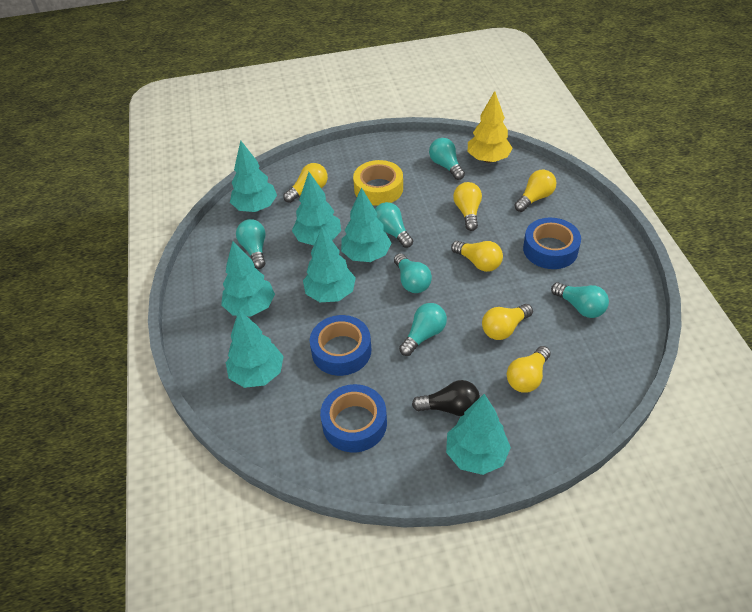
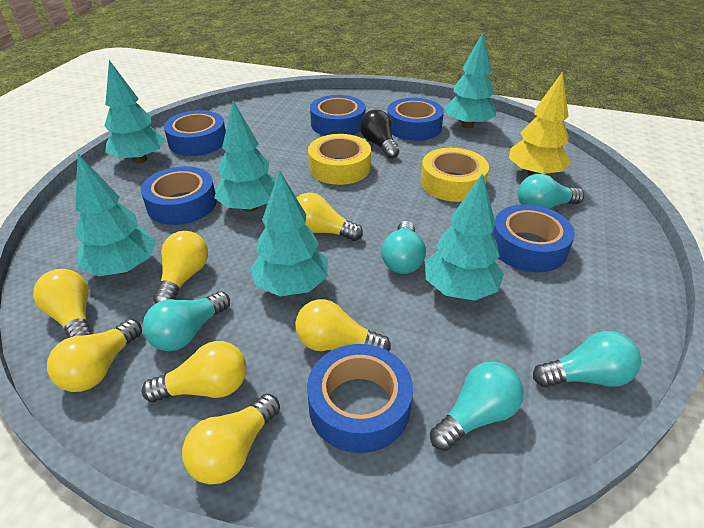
blue tape: [310,315,371,376] [320,384,387,453] [523,218,581,269] = 3 -> [141,166,217,225] [164,110,226,156] [307,344,413,453] [310,95,365,136] [387,98,444,141] [492,204,575,272] = 6
turquoise light bulb: [236,219,265,269] [375,202,413,248] [394,253,432,293] [399,303,447,356] [429,138,465,180] [551,282,609,318] = 6 -> [143,291,230,351] [381,221,426,274] [430,362,524,451] [518,174,584,209] [533,331,641,387] = 5
turquoise tree: [221,241,275,317] [226,310,284,388] [230,140,277,212] [292,172,341,245] [303,227,356,302] [341,187,391,262] [446,394,511,475] = 7 -> [75,154,156,276] [104,60,165,163] [214,101,276,212] [250,170,328,296] [425,173,504,301] [444,33,496,129] = 6
yellow light bulb: [283,163,328,203] [451,241,503,272] [453,182,482,231] [482,304,533,340] [507,346,551,393] [514,170,556,212] = 6 -> [33,269,92,338] [47,319,142,392] [141,341,246,402] [153,231,208,303] [182,394,280,485] [295,299,391,351] [296,193,363,241] = 7
yellow tape: [353,160,403,206] = 1 -> [308,134,371,185] [420,148,489,202] = 2

